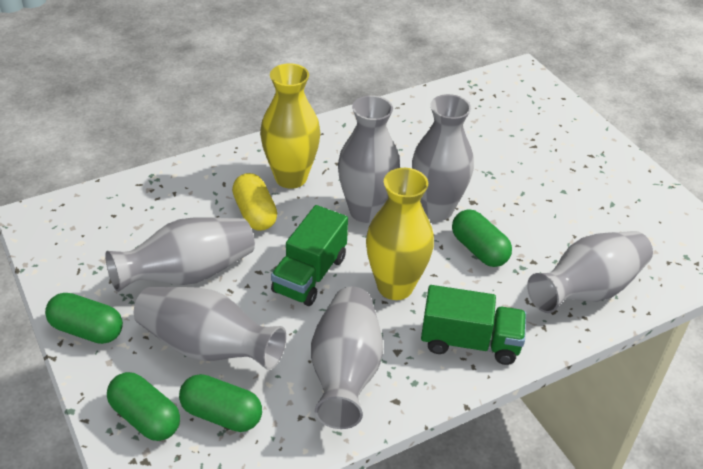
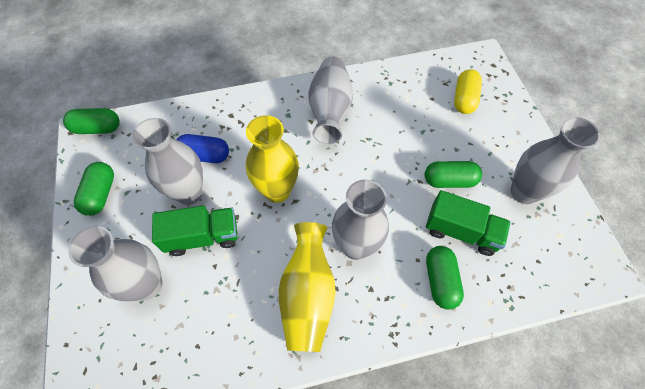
blue capsule: none = 0 -> [176,134,229,163] = 1
grey vase: [105,217,255,292] [134,287,286,370] [311,287,383,429] [338,95,400,223] [412,94,474,221] [527,231,653,313] = 6 -> [68,226,162,301] [132,118,203,205] [308,57,353,144] [332,179,389,260] [511,117,601,204] = 5

